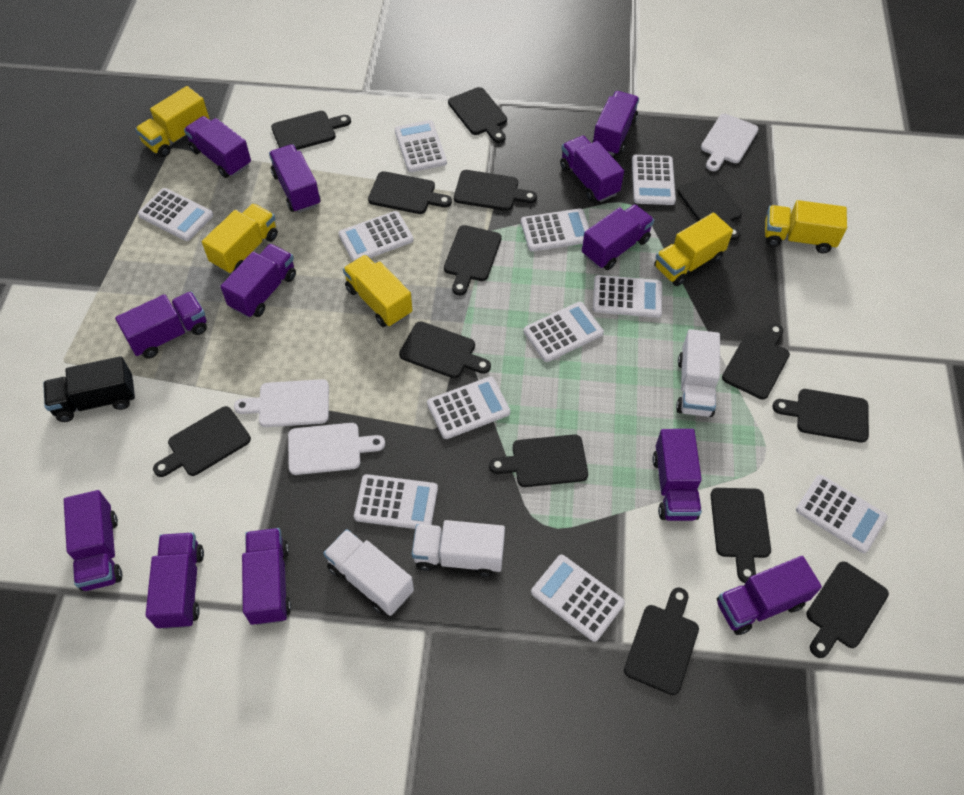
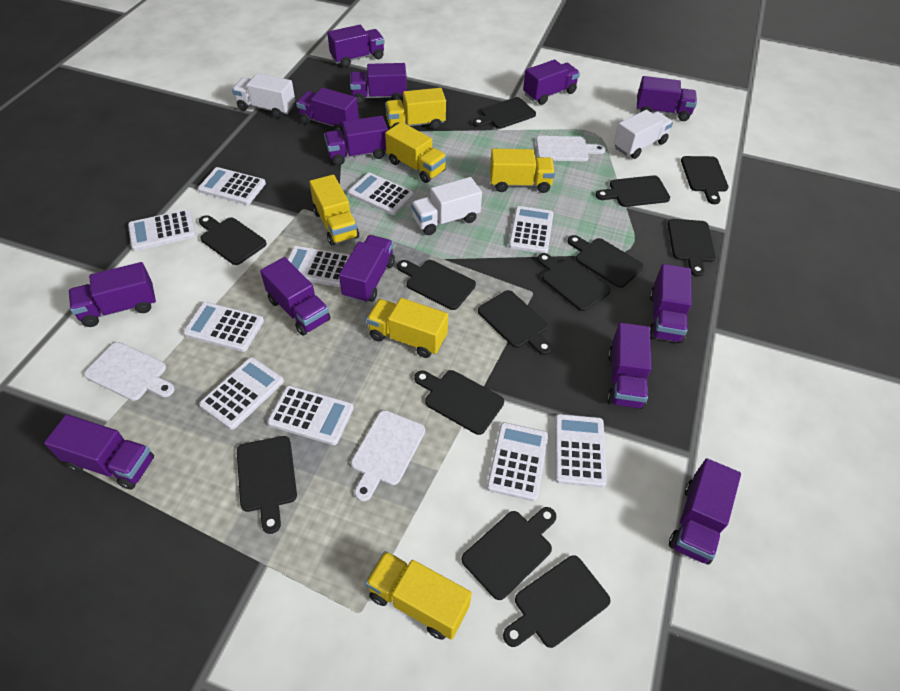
black cutting board: [153,406,251,477] [271,111,351,150] [368,171,452,214] [399,321,491,378] [444,225,502,295] [448,87,507,143] [454,170,537,211] [489,434,588,487] [624,587,699,695] [677,176,742,240] [710,488,771,583] [722,323,790,399] [772,389,869,443] [806,561,889,658] = 14 -> [199,215,267,265] [237,436,297,534] [397,260,476,310] [414,370,504,435] [462,507,556,600] [473,97,536,129] [478,290,552,355] [503,555,611,648] [537,253,610,311] [568,235,644,288] [596,175,670,207] [668,219,716,277] [681,156,729,204] = 13
black truck: [43,356,135,422] = 1 -> none = 0
purple truck: [64,490,122,591] [115,292,207,359] [146,532,204,629] [184,116,251,178] [221,244,296,318] [242,528,291,625] [269,144,321,213] [560,136,624,202] [582,204,654,270] [592,91,639,156] [652,429,702,521] [717,556,822,635] = 12 -> [44,414,154,490] [69,262,156,327] [260,257,331,336] [296,88,359,133] [324,116,388,165] [327,25,385,67] [339,235,395,303] [350,63,407,104] [523,60,580,105] [607,323,651,409] [636,76,697,121] [650,264,692,343] [669,458,741,565] = 13
white calculator: [138,188,213,241] [339,211,413,261] [354,474,438,529] [395,120,447,172] [427,377,510,439] [521,208,589,252] [524,302,604,362] [531,555,625,642] [593,275,662,318] [632,155,676,205] [796,475,888,553] = 11 -> [128,210,196,251] [183,302,264,352] [198,167,266,205] [199,357,284,430] [267,385,354,445] [288,246,350,287] [348,173,414,215] [487,422,548,501] [509,206,554,253] [555,414,607,488] = 10
yellow truck: [135,86,209,157] [202,203,278,274] [343,255,413,327] [654,212,733,286] [765,200,847,253] = 5 -> [309,175,359,246] [365,551,472,640] [366,298,448,358] [385,88,446,129] [385,122,447,183] [490,149,555,193] = 6

